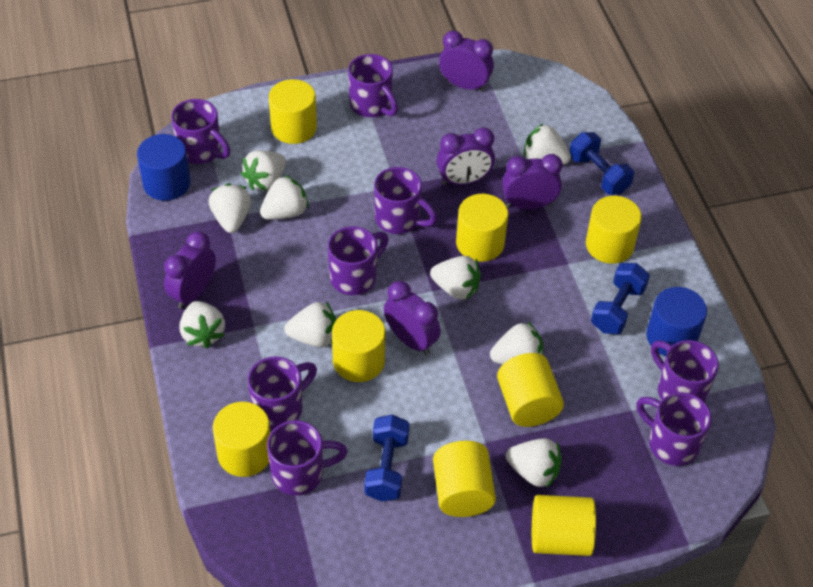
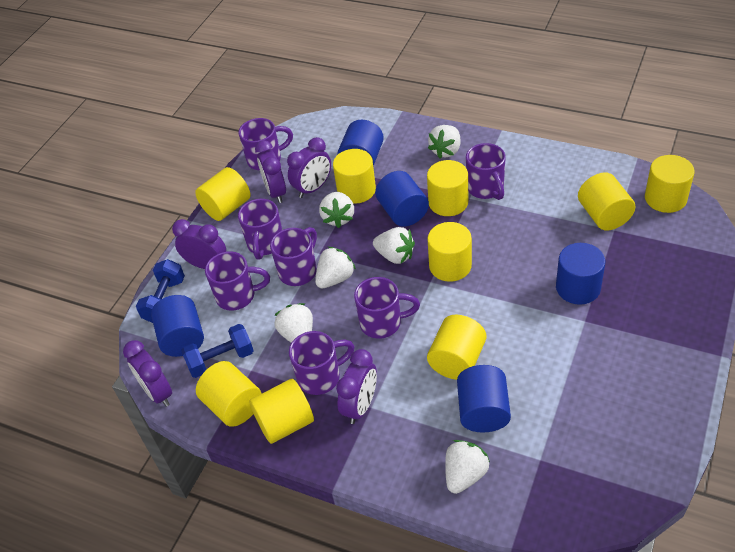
blue cylinder: [137,134,191,201] [646,287,707,356] = 2 -> [151,295,204,357] [337,120,384,166] [375,171,429,227] [457,365,511,432] [556,243,605,305] = 5
blue dumbbell: [364,414,410,501] [569,132,634,195] [591,263,650,334] = 3 -> [136,259,185,323] [181,324,254,378] = 2
purple mug: [171,99,230,164] [248,356,317,429] [267,420,348,495] [328,226,389,295] [348,54,398,117] [374,167,437,234] [636,392,712,466] [651,340,719,402] = 8 -> [205,251,270,311] [238,199,282,260] [239,118,293,170] [270,227,317,286] [289,331,355,395] [354,277,420,339] [466,143,506,200] = 7
white strawberry: [180,301,225,349] [209,183,251,233] [241,150,286,191] [260,175,309,220] [284,302,336,347] [430,256,481,300] [490,322,543,364] [506,438,562,488] [524,124,571,164] = 9 -> [274,303,313,343] [315,247,356,288] [319,192,354,228] [373,227,415,264] [428,125,461,159] [445,440,490,494] = 6
yellow cylinder: [213,402,270,477] [269,79,317,144] [332,310,385,382] [433,441,496,517] [456,194,508,262] [497,353,564,427] [532,495,596,556] [586,196,642,264] = 8 -> [195,167,251,221] [196,361,262,427] [249,379,314,444] [333,149,376,204] [427,160,468,216] [427,222,472,282] [427,315,487,380] [578,172,635,230] [645,155,694,213] = 9

